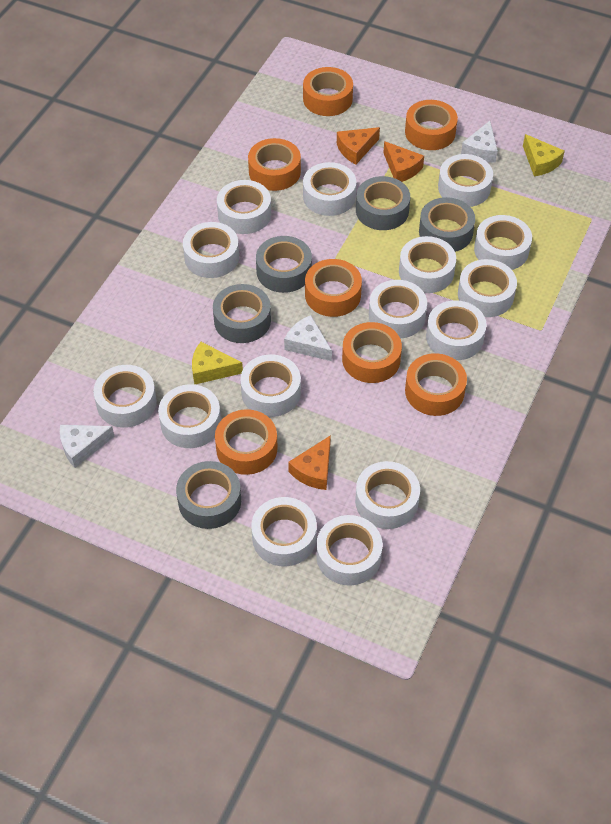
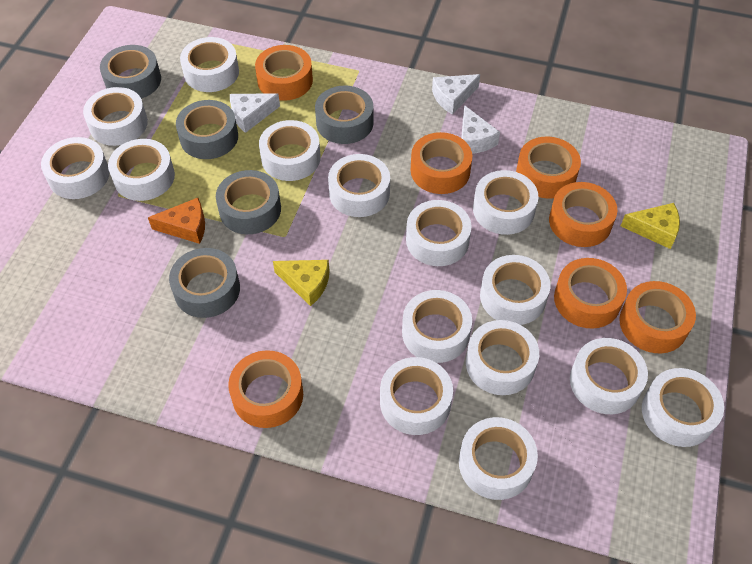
orange cheese: [288,435,331,490] [337,127,380,164] [383,141,424,182] = 3 -> [148,198,205,244] = 1

